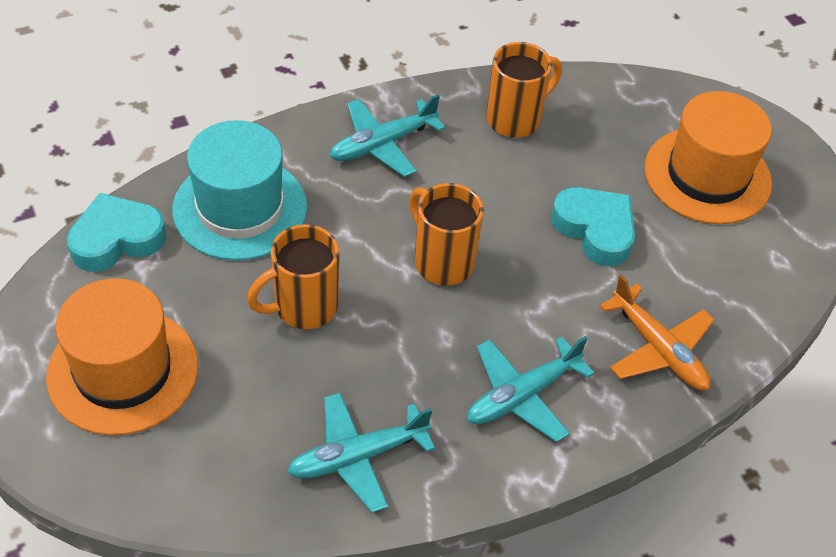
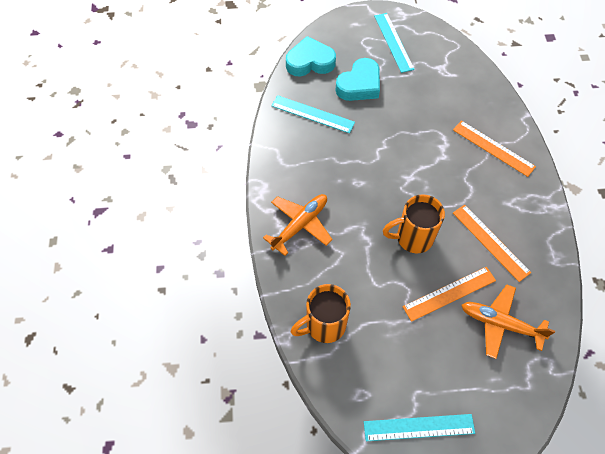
orange hat: [46,278,198,435] [644,91,772,224] = 2 -> none = 0
orange mug: [247,224,339,329] [409,183,484,286] [486,42,562,138] = 3 -> [291,284,351,343] [383,194,445,254] = 2
orange plane: [600,275,714,390] = 1 -> [263,194,333,256] [462,284,555,359] = 2
orange ruler: none = 0 -> [403,267,496,322] [453,121,536,177] [453,204,531,282] = 3
turquoise hat: [172,120,307,261] = 1 -> none = 0
turquoise plane: [287,393,435,513] [330,94,446,177] [467,336,594,442] = 3 -> none = 0
turquoise ruler: none = 0 -> [271,95,355,133] [364,414,475,441] [374,13,415,73] = 3

